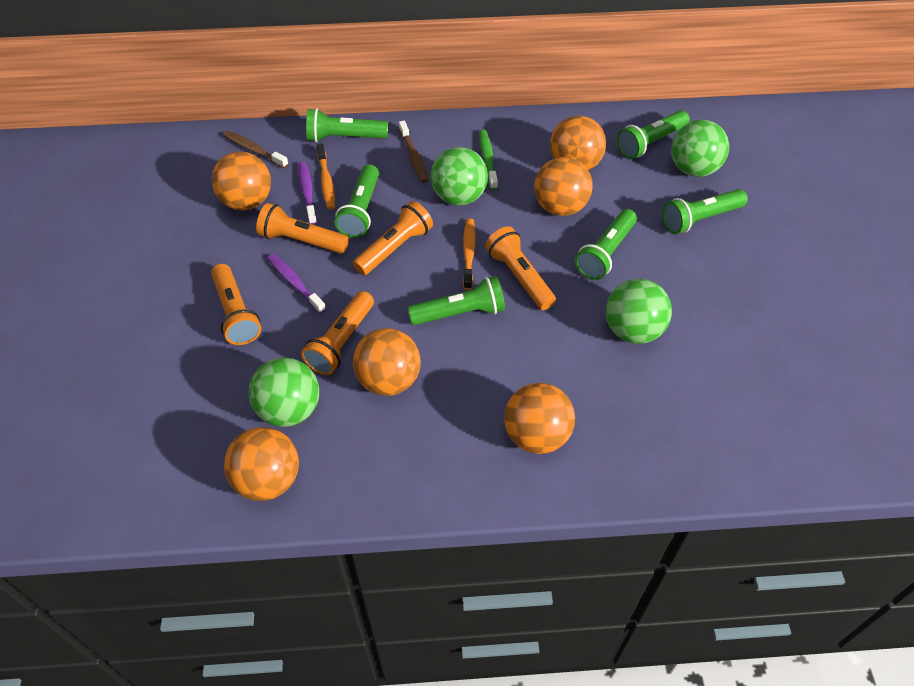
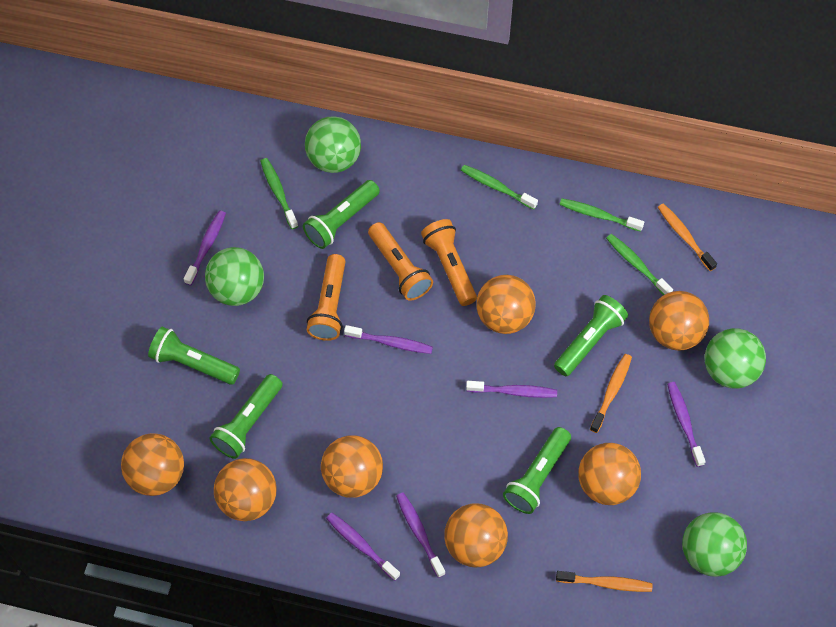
brown toothbrush: [223,131,289,168] [399,120,428,183] = 2 -> none = 0
green flashlight: [306,108,388,142] [335,164,379,238] [407,276,505,325] [575,209,637,280] [617,110,690,159] [662,189,748,234] = 6 -> [148,327,240,385] [209,374,283,459] [303,180,380,249] [503,427,571,514] [554,295,628,376] = 5
green toothbrush: [479,130,498,190] = 1 -> [260,158,298,229] [461,165,538,210] [559,198,644,232] [606,234,673,295] = 4
orange ball: [212,152,271,211] [224,427,299,501] [353,328,421,396] [504,383,575,454] [534,157,593,216] [550,116,606,170] = 6 -> [121,433,184,496] [214,458,277,521] [321,435,383,498] [444,503,508,567] [476,275,536,334] [578,443,641,505] [649,291,709,351] = 7
orange flashlight: [211,264,261,345] [256,203,349,254] [301,291,374,375] [353,201,433,275] [485,226,556,310] = 5 -> [307,254,346,341] [368,222,433,301] [421,219,477,306] = 3
orange toothbrush: [317,143,335,210] [463,219,476,290] = 2 -> [556,571,653,592] [590,354,632,433] [658,203,717,271] = 3
purple toothbrush: [268,254,326,314] [298,162,317,225] = 2 -> [184,210,226,285] [326,513,400,581] [344,325,433,354] [396,492,445,578] [466,381,557,398] [667,382,706,467] = 6

